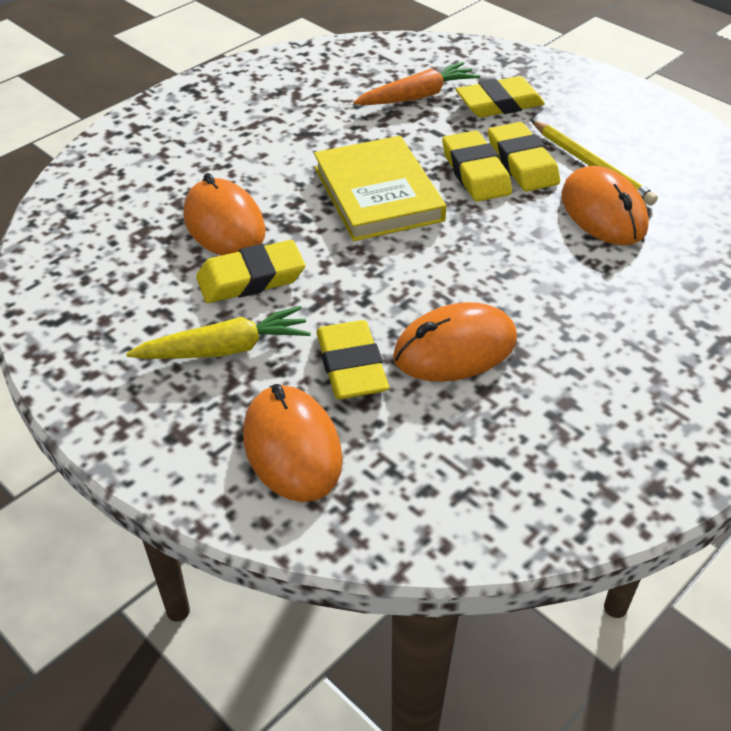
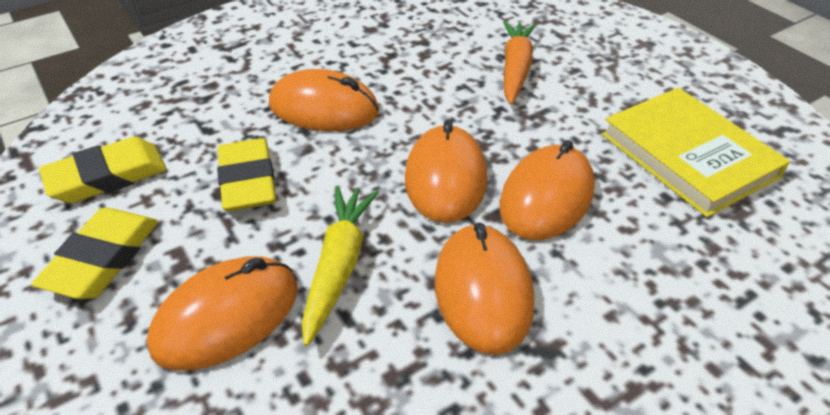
orange mouse: [183,173,266,255] [243,384,343,502] [393,302,517,382] [561,166,649,245] = 4 -> [147,256,297,370] [269,69,379,131] [405,120,487,223] [435,223,534,355] [499,140,595,240] = 5
yellow eraser: [196,240,305,303] [316,320,389,399] [442,130,512,202] [456,76,545,117] [488,122,560,192] = 5 -> [31,208,158,299] [39,137,167,203] [217,138,277,212] = 3
yellow pencil: [531,120,658,206] = 1 -> none = 0

